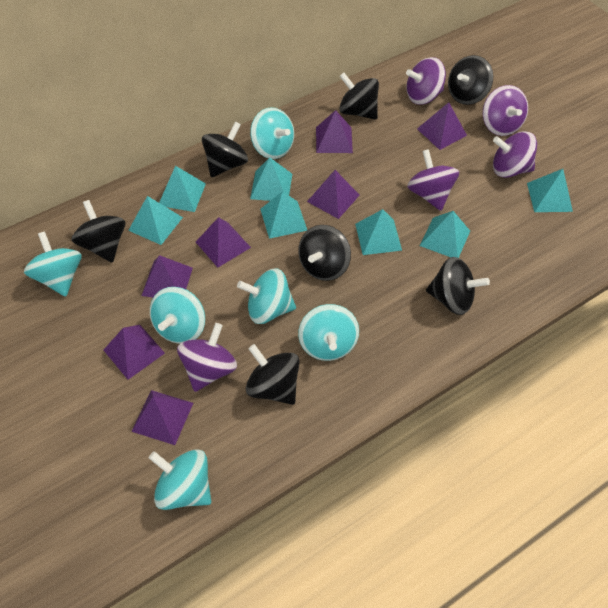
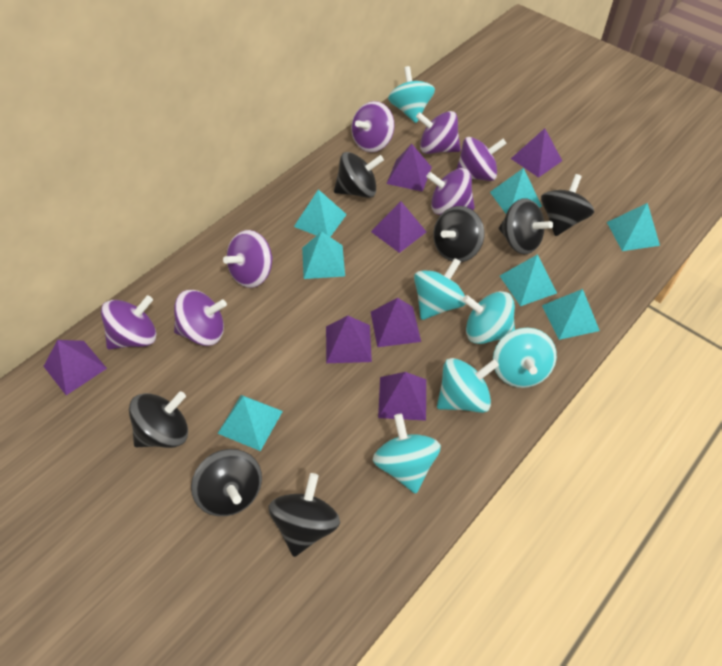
purple spinning top: [177,323,237,392] [406,57,446,105] [407,149,459,211] [483,85,528,136] [493,131,537,178] = 5 -> [101,295,156,350] [174,290,227,346] [223,230,273,288] [351,101,395,152] [416,111,461,154] [426,168,475,215] [457,137,507,181] = 7

